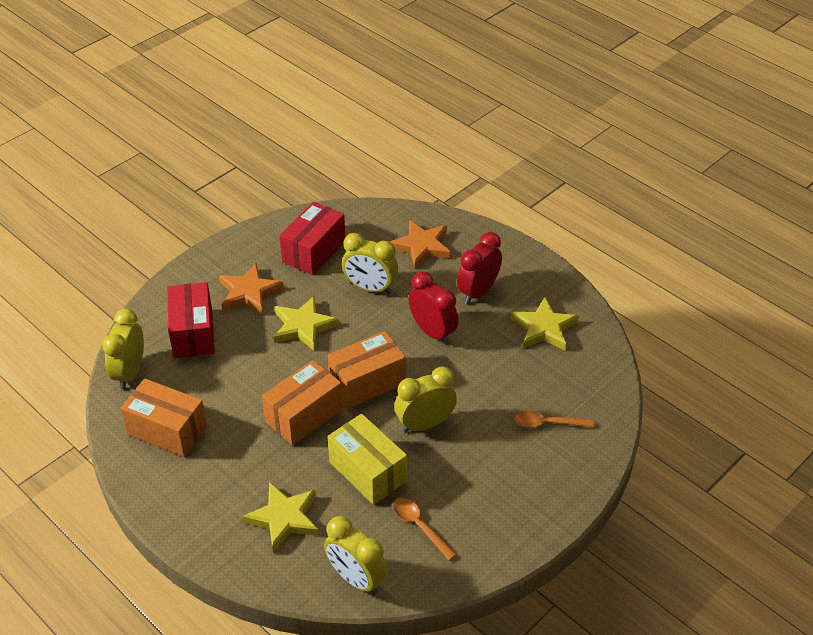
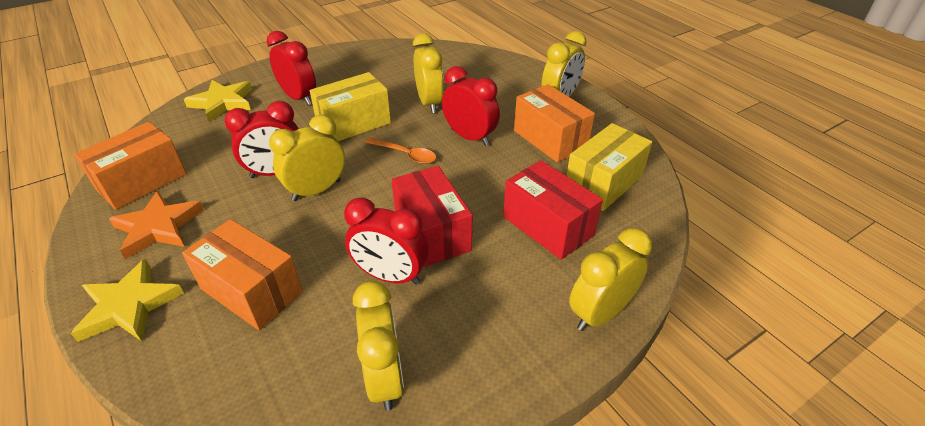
orange spoon: [393,498,457,561] [514,410,595,428] = 2 -> [365,138,436,164] = 1
orange star: [219,263,284,315] [390,220,451,269] = 2 -> [109,191,204,259] = 1
red clock: [409,271,459,345] [457,232,502,304] = 2 -> [224,101,299,178] [267,31,316,105] [344,197,429,285] [442,66,500,146] = 4
yellow box: [328,414,407,505] = 1 -> [310,72,391,141] [566,123,652,211] = 2
yellow clock: [102,309,144,389] [324,516,388,595] [342,233,398,294] [395,367,457,433] = 4 -> [269,114,345,201] [353,281,404,411] [413,33,444,113] [542,31,587,97] [569,228,652,331] = 5
yellow star: [242,482,319,553] [274,296,339,351] [511,297,579,351] = 3 -> [71,259,184,342] [184,80,252,122] = 2

